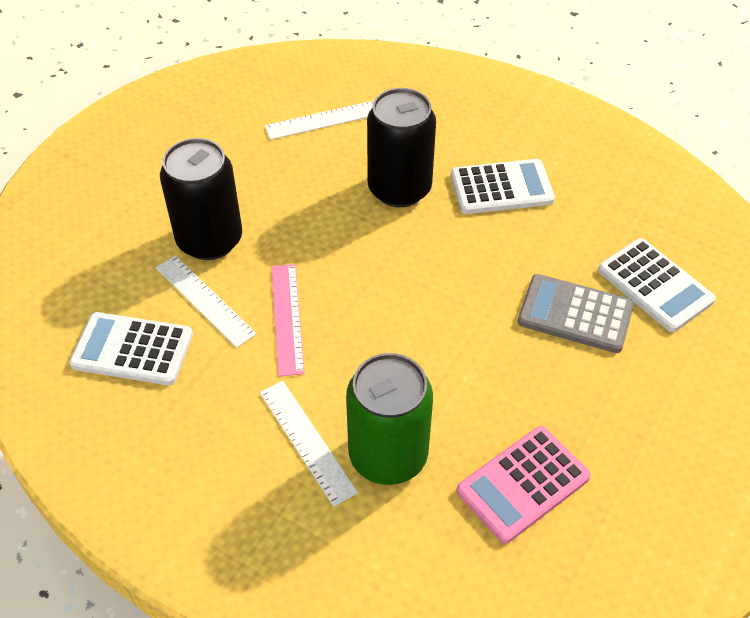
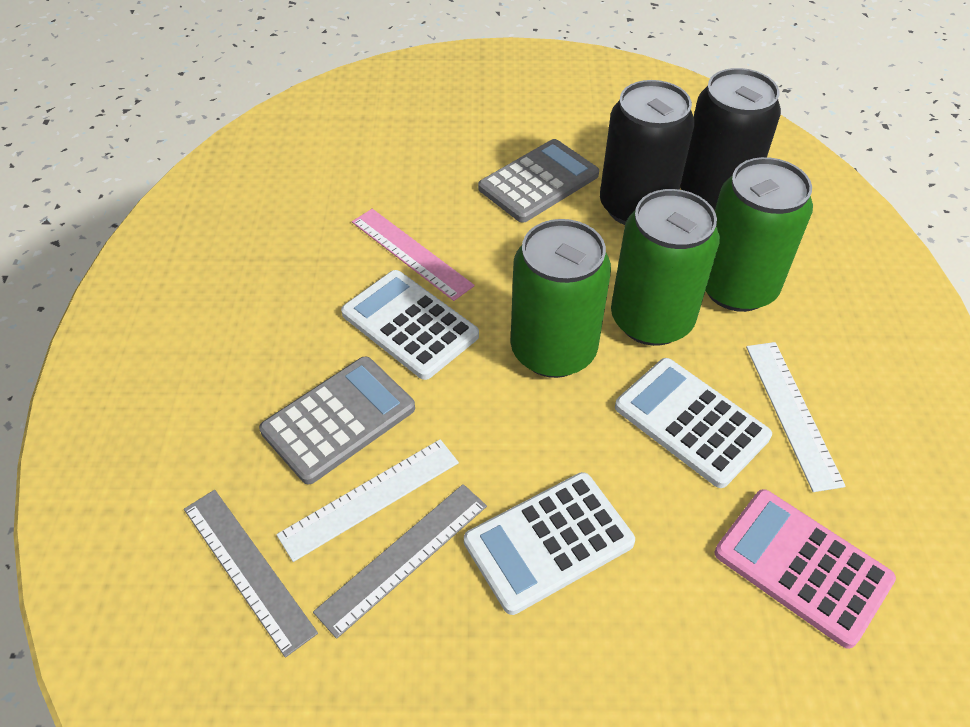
green can: [346,353,433,485] = 1 -> [510,219,611,378] [611,189,720,346] [706,157,813,312] = 3
grey calculator: [518,274,634,353] = 1 -> [259,356,415,484] [478,139,599,223] = 2
grey ruler: none = 0 -> [184,490,318,658] [313,484,487,639] = 2
white ruler: [156,255,257,348] [260,381,358,507] [265,101,374,140] = 3 -> [276,439,459,562] [746,342,845,492] = 2

